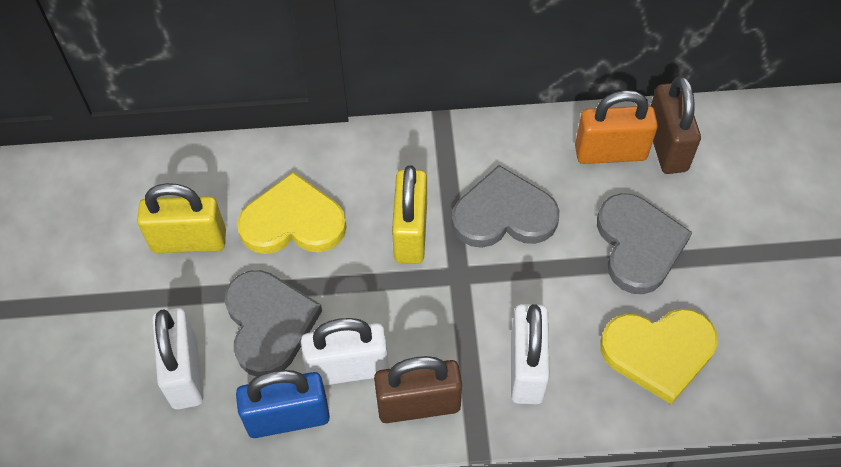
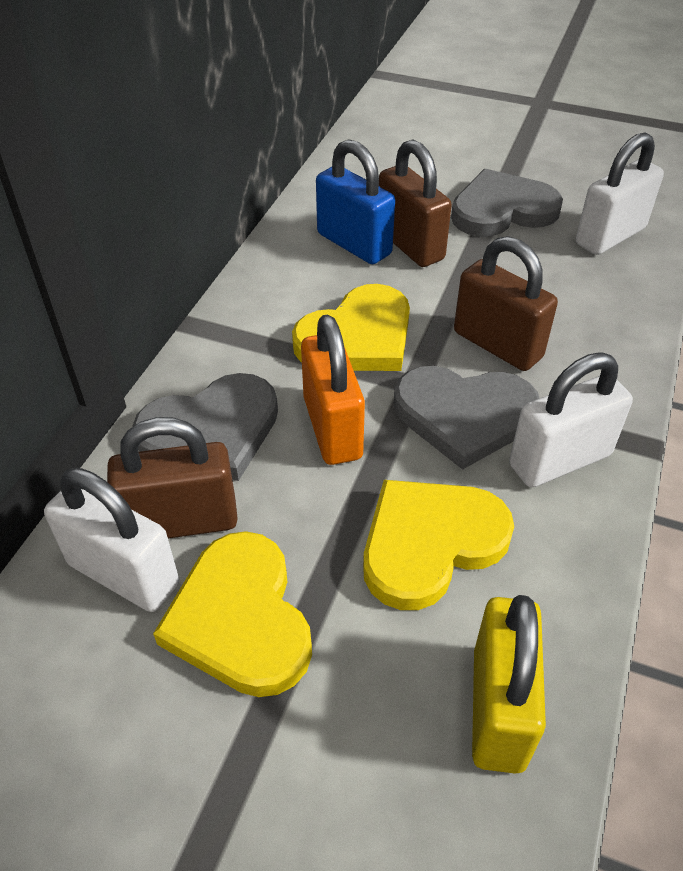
brown padlock: [374,356,462,423] [651,76,701,174] = 2 -> [107,417,238,538] [379,140,452,267] [454,236,558,371] = 3
yellow heart: [237,172,347,254] [600,309,718,404] = 2 -> [153,531,312,697] [292,284,410,371] [363,480,514,610] = 3
yellow padlock: [137,183,226,253] [392,165,427,264] = 2 -> [472,595,546,774] = 1

